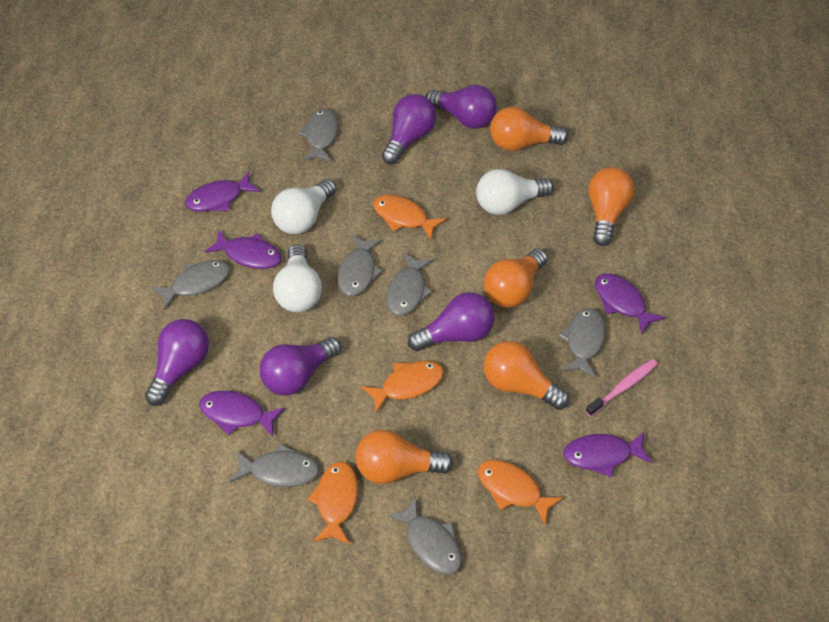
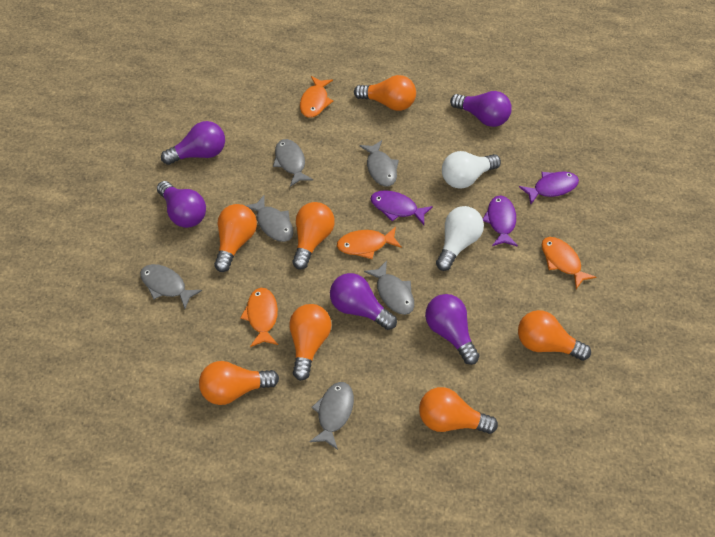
grey fish: [151,260,230,310] [230,443,319,487] [298,108,338,162] [337,235,383,296] [386,252,433,316] [387,496,462,575] [559,308,606,378] = 7 -> [140,264,202,309] [245,195,294,242] [273,139,313,187] [309,382,354,450] [359,140,399,187] [364,261,414,315] = 6
orange light bulb: [355,430,454,484] [484,248,547,308] [484,341,569,410] [490,107,568,151] [588,167,635,246] = 5 -> [199,361,279,405] [214,204,257,272] [289,304,331,381] [292,202,335,270] [354,75,416,111] [419,387,498,434] [518,310,591,361] = 7
pink toothbrush: [585,359,658,417] = 1 -> none = 0
purple fish: [185,171,260,212] [199,391,285,437] [205,229,281,269] [564,432,652,477] [595,273,665,334] = 5 -> [370,190,433,225] [483,195,518,247] [519,171,579,204] = 3
white light bulb: [271,179,336,234] [273,244,322,312] [476,169,554,215] = 3 -> [436,206,484,271] [442,151,501,189] = 2

